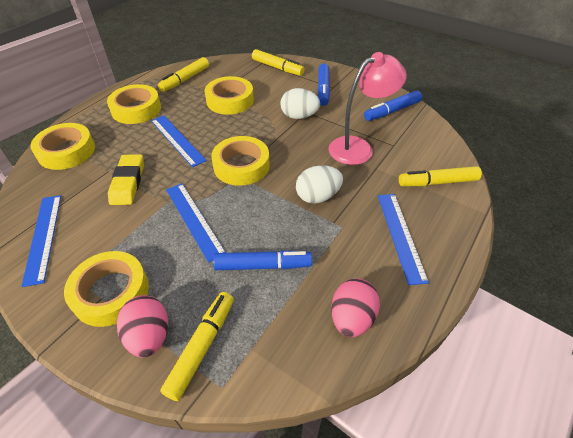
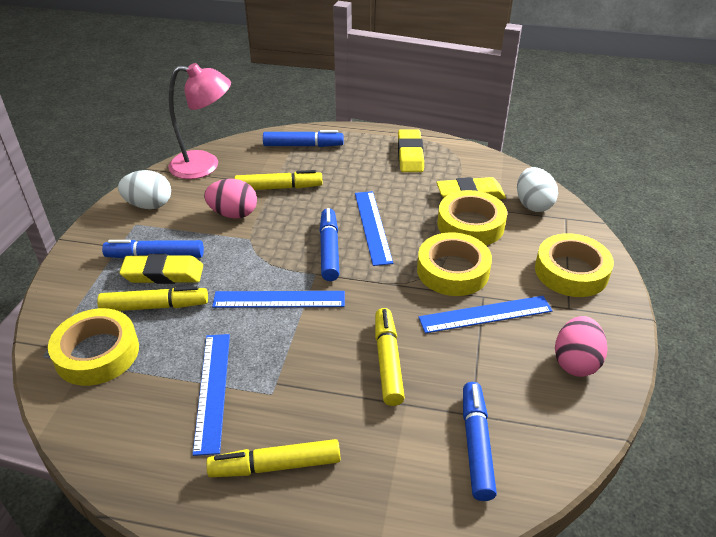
blue marker: [213,250,312,270] [317,63,330,106] [364,90,422,121] = 3 -> [102,240,204,258] [263,130,344,147] [320,208,339,281] [463,382,497,501] = 4
yellow eraser: [108,154,144,205] = 1 -> [119,254,203,284] [398,129,424,172] [436,177,506,199] = 3
yellow tape: [31,123,95,170] [64,251,149,327] [107,84,161,124] [205,76,254,115] [211,136,270,186] = 5 -> [48,308,139,386] [417,232,492,296] [437,190,507,245] [535,233,614,297] = 4

